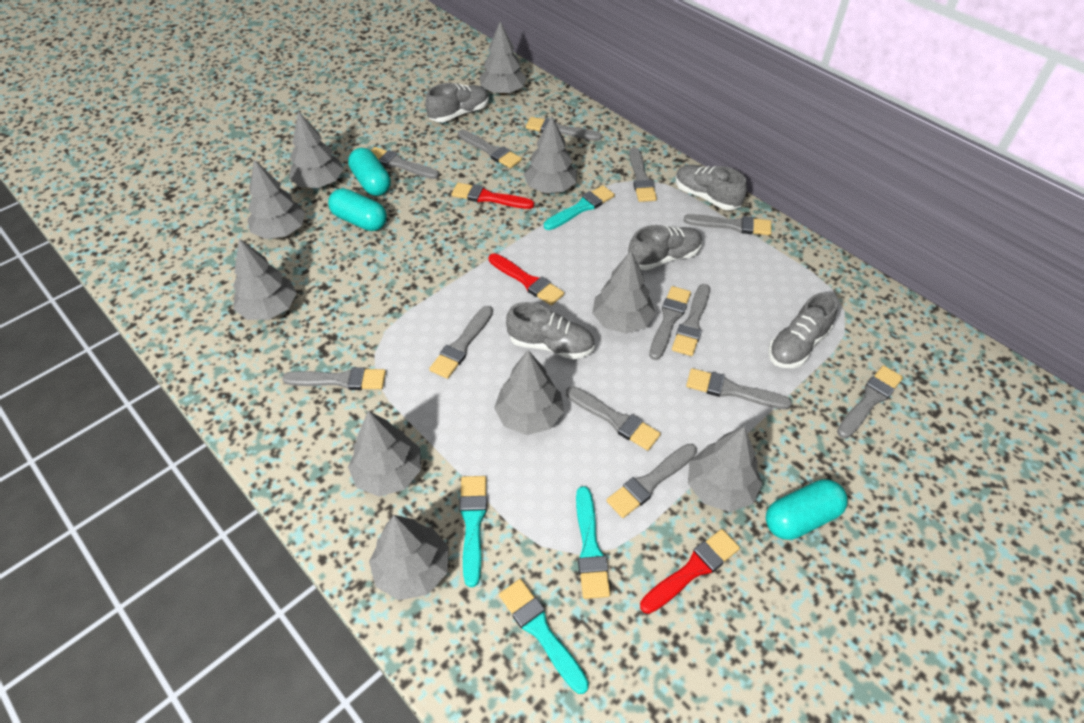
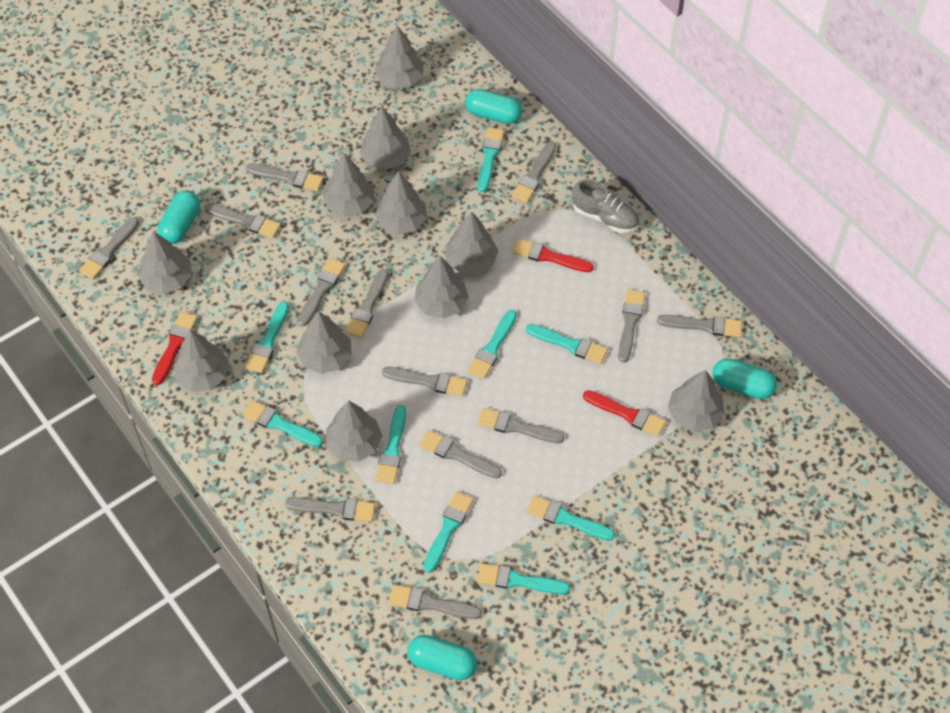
grey shoe: [425,83,489,122] [506,302,595,359] [628,225,702,270] [675,165,747,210] [768,292,838,368] = 5 -> [572,179,639,233] = 1
grey tree: [233,239,297,320] [247,159,305,239] [289,111,343,188] [348,411,421,497] [369,515,449,600] [479,21,527,95] [494,350,564,435] [524,116,577,193] [592,251,655,334] [688,426,763,512] = 10 -> [138,231,192,294] [173,330,229,391] [297,311,352,374] [322,154,374,216] [326,400,383,462] [360,107,411,170] [375,26,424,88] [375,171,427,234] [415,256,469,319] [445,212,498,274] [668,370,725,432] = 11
turquoise brush: [459,476,487,587] [499,579,589,694] [544,185,615,230] [576,486,610,599] = 4 -> [242,400,323,447] [245,301,289,373] [376,405,406,484] [423,491,473,573] [468,310,517,379] [477,563,570,594] [478,127,504,192] [526,324,608,364] [527,495,615,541] = 9
turquoise capsule: [328,188,387,231] [348,148,391,196] [766,479,848,540] = 3 -> [157,190,200,244] [407,635,477,680] [465,89,522,124] [712,358,777,399] = 4

